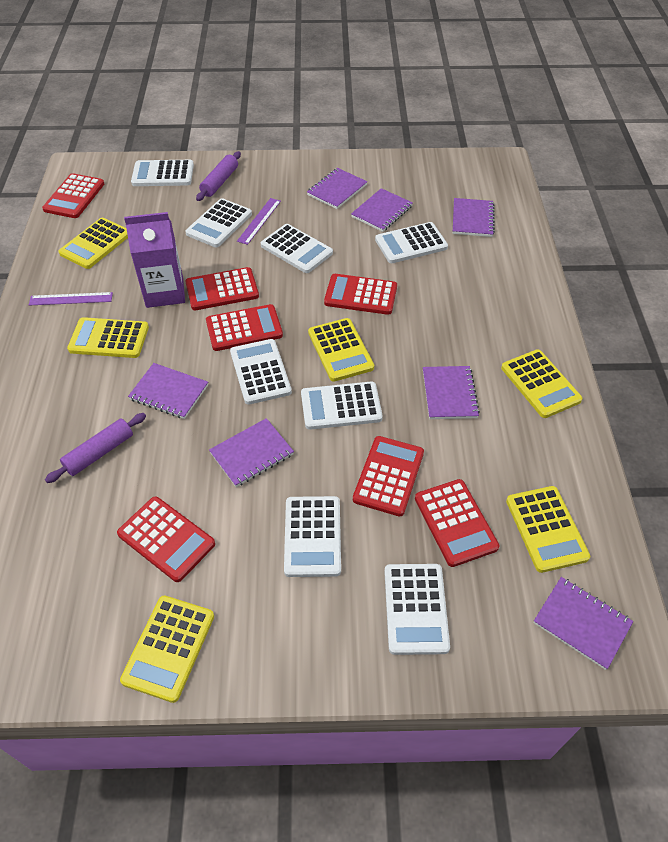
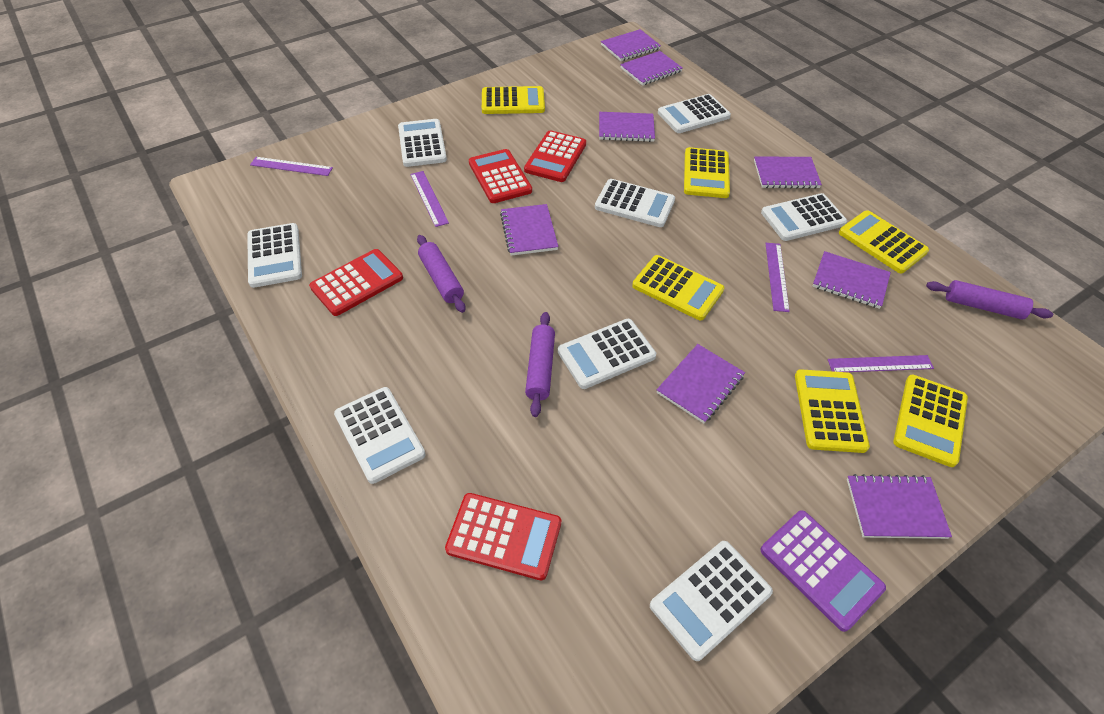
purple calculator: none = 0 -> [761,510,886,632] = 1
purple carton: [124,212,185,308] = 1 -> none = 0
purple notebook: [128,363,208,419] [209,418,294,487] [307,168,367,209] [351,188,413,232] [423,366,480,419] [453,198,495,237] [533,577,633,670] = 7 -> [500,204,559,256] [599,112,655,142] [601,29,661,61] [620,51,683,86] [657,344,745,423] [754,156,822,189] [813,251,891,309] [847,474,952,539] = 8
purple rolling pin: [45,413,146,483] [196,151,241,201] = 2 -> [417,235,466,313] [525,312,555,417] [926,280,1053,319] = 3
purple ruler: [29,292,113,306] [237,198,281,245] = 2 -> [250,157,333,176] [410,171,449,227] [765,243,790,312] [828,355,934,372] = 4
red calculator: [42,173,104,218] [117,496,215,582] [185,267,259,310] [206,304,283,351] [324,274,397,315] [353,436,424,516] [415,479,499,567] = 7 -> [309,249,403,316] [445,493,561,580] [469,149,532,203] [524,130,586,182] = 4

